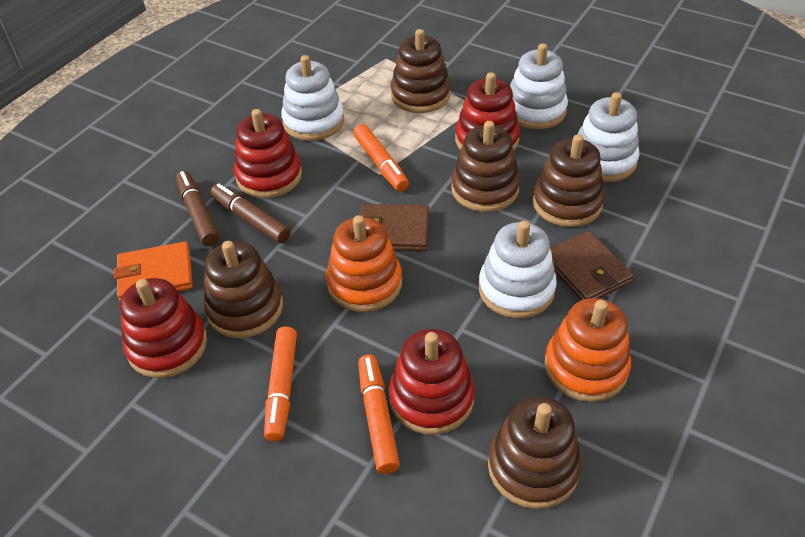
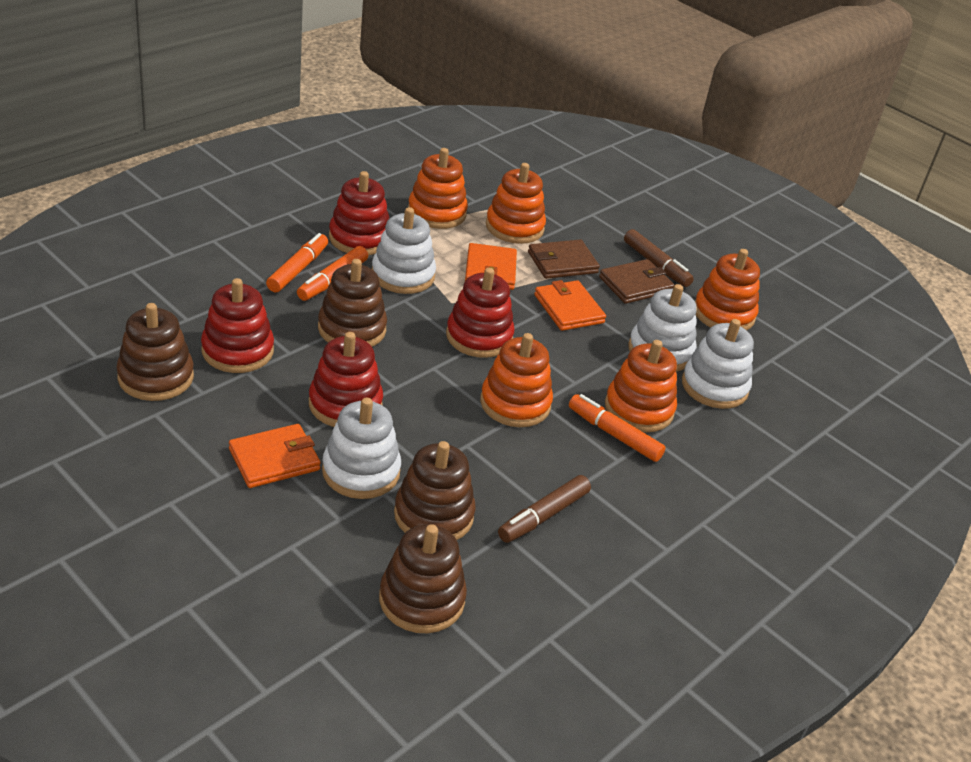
brown stacking toy: [203,241,283,338] [391,29,451,113] [451,121,520,212] [488,396,582,509] [533,134,605,227] = 5 -> [116,303,194,401] [318,259,387,347] [379,524,467,633] [394,441,476,540] = 4
orange stacking toy: [326,215,402,312] [544,298,631,402] = 2 -> [408,148,468,229] [480,333,553,427] [486,163,546,244] [605,340,677,432] [695,249,760,330] = 5
orange wallet: [114,241,193,301] = 1 -> [229,424,321,488] [465,243,517,290] [534,280,606,331] = 3

